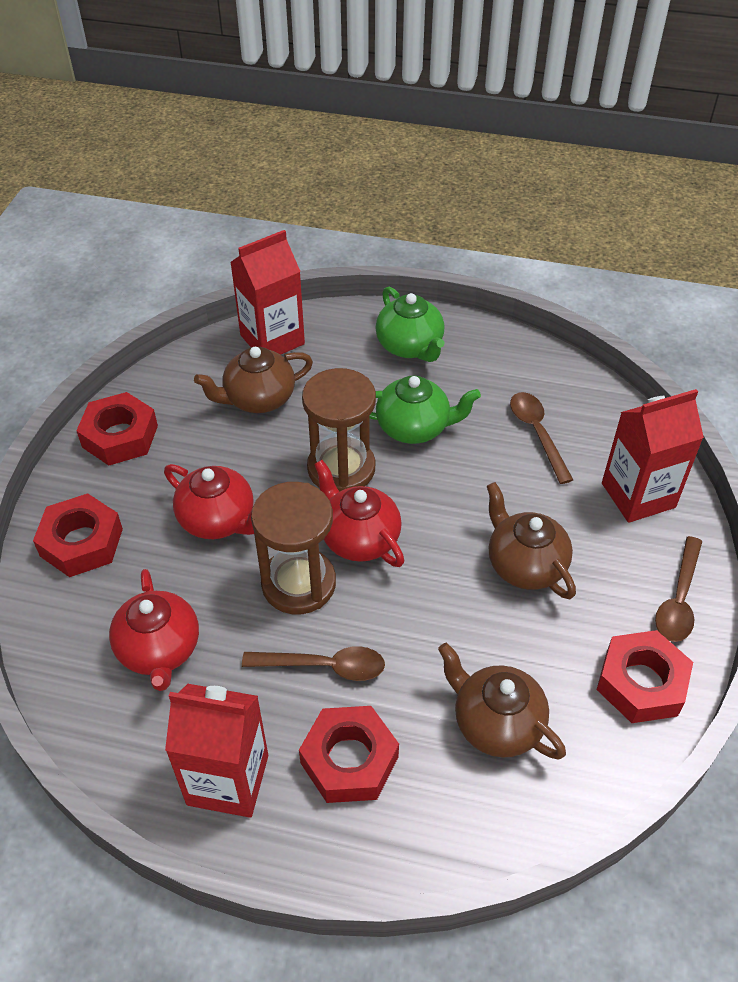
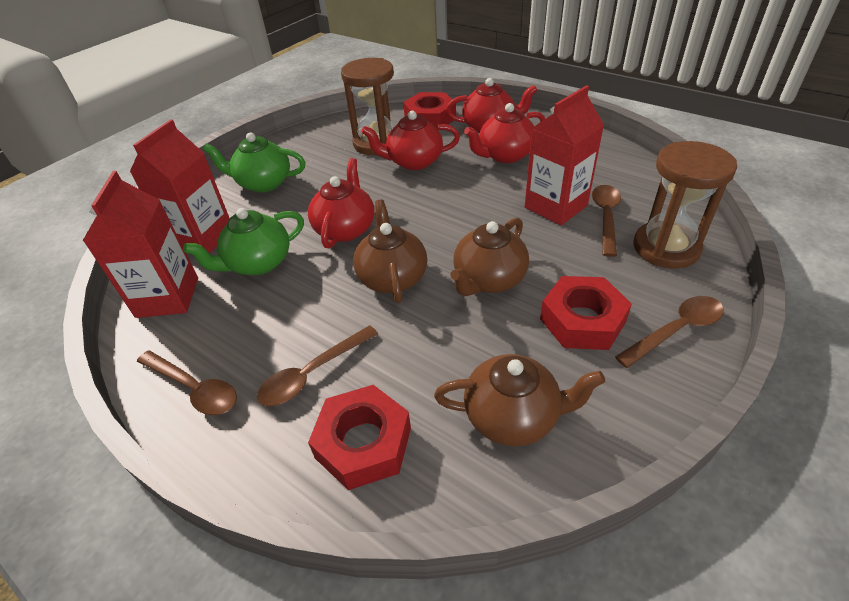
brown spoon: [242,646,385,681] [510,392,573,484] [655,536,702,642] = 3 -> [137,350,237,415] [257,325,378,406] [592,185,621,257] [615,296,724,368] = 4
red nut: [33,493,123,577] [76,392,158,466] [299,706,399,803] [597,630,693,723] = 4 -> [308,385,411,490] [403,92,456,128] [540,276,632,350] = 3
red teapot: [109,569,199,691] [164,464,254,539] [314,460,404,567] = 3 -> [308,158,375,249] [361,111,460,170] [446,78,538,134] [464,103,545,163] = 4

